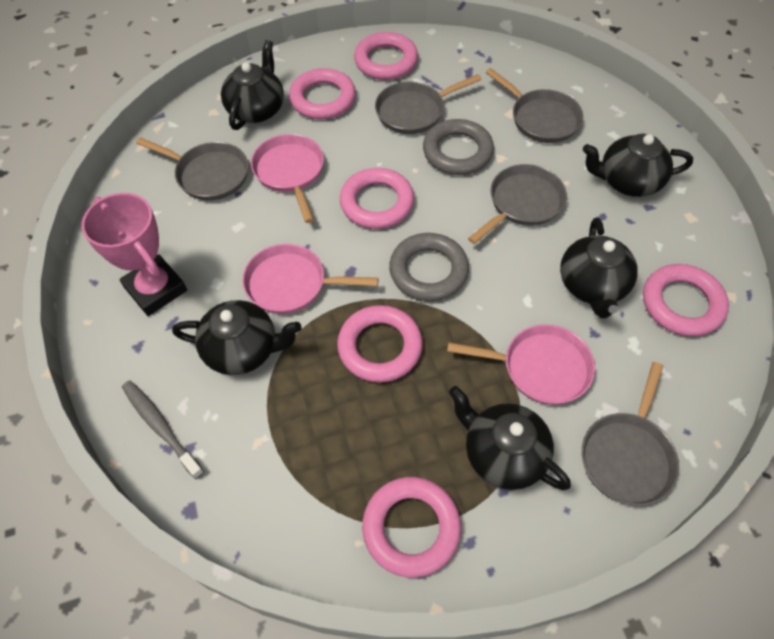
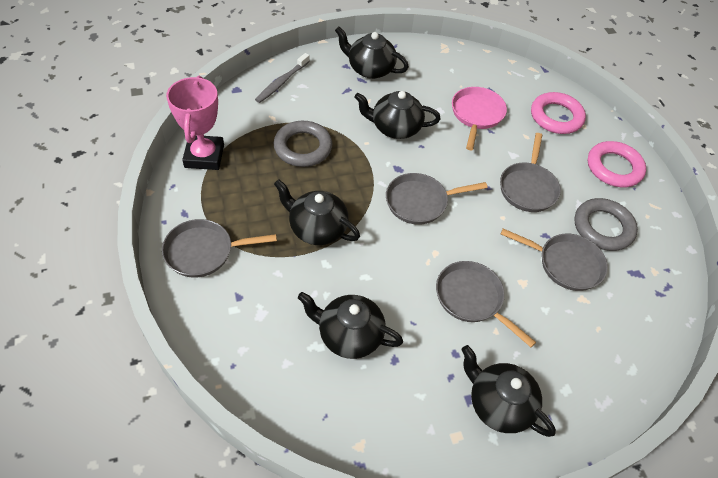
pink pan: [242,244,379,314] [251,134,324,223] [447,324,595,405] = 3 -> [452,87,507,150] = 1
pink ring: [289,68,356,119] [337,305,423,383] [340,168,414,229] [354,32,418,80] [362,477,461,578] [643,264,729,336] = 6 -> [531,92,586,134] [588,141,646,187] = 2

